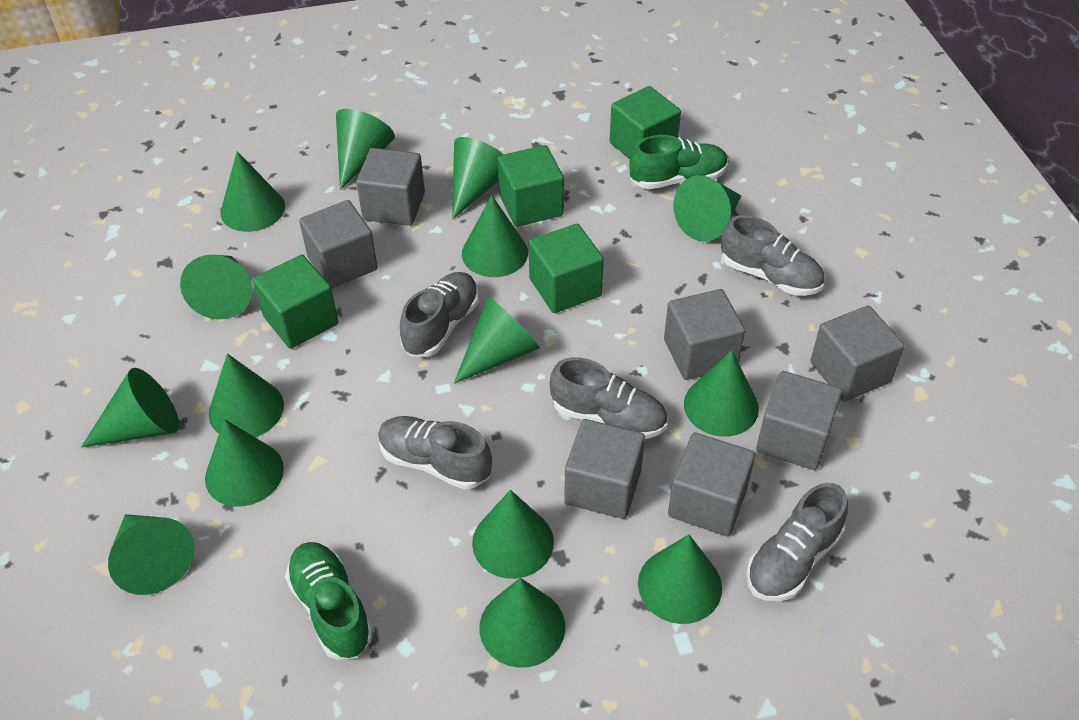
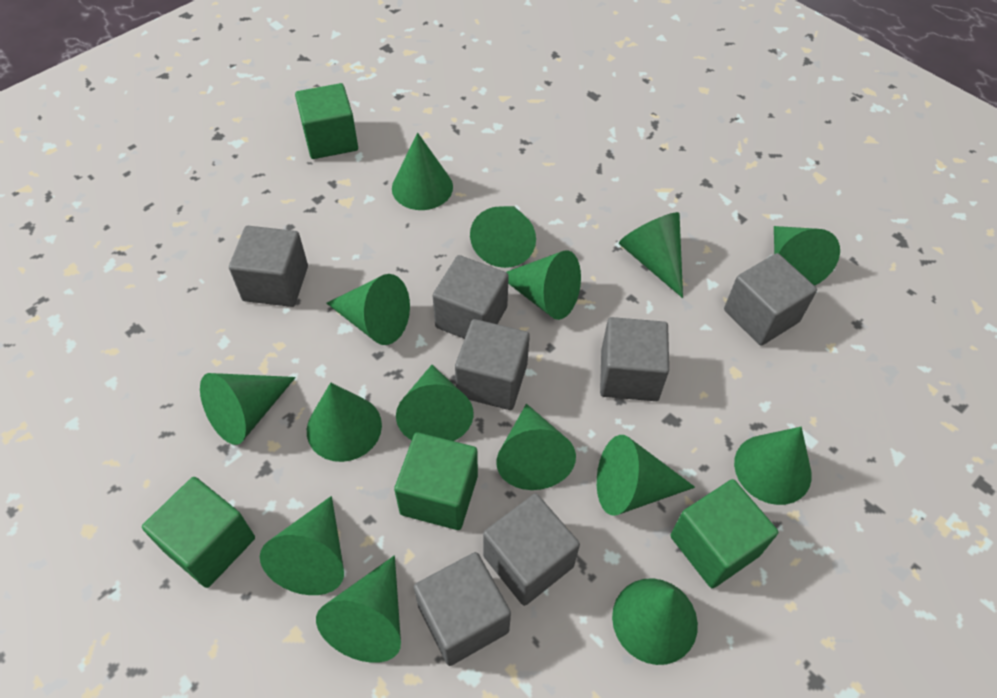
green shoe: [285,542,373,660] [629,135,728,189] = 2 -> none = 0
grey shoe: [378,416,492,490] [400,272,479,357] [550,357,667,439] [721,215,825,296] [746,483,848,601] = 5 -> none = 0

